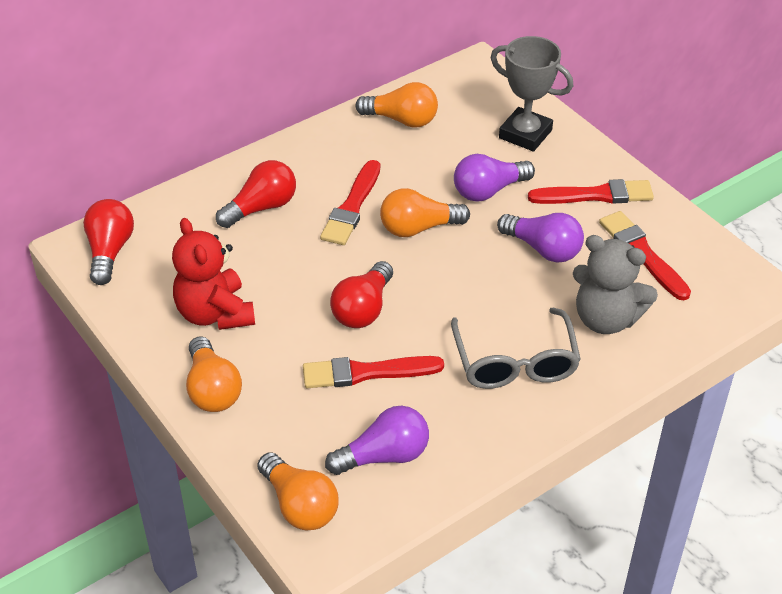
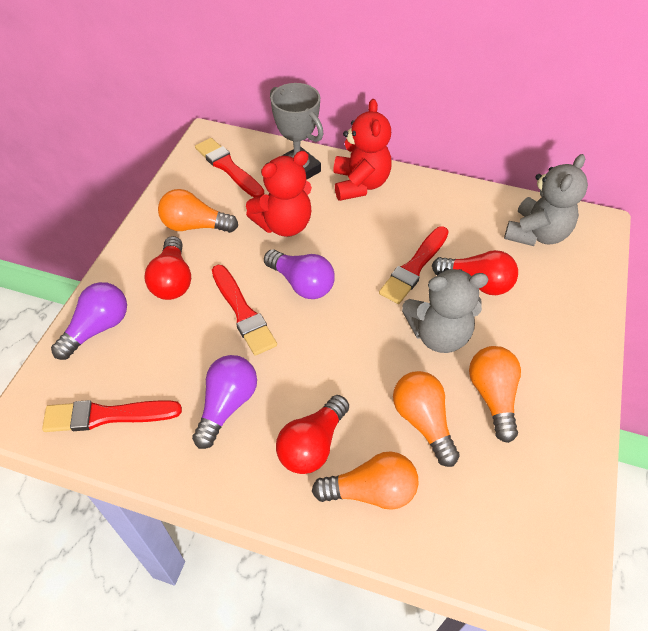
grey glasses: [451,308,581,389] = 1 -> none = 0
grey teddy bear: [573,235,658,334] = 1 -> [402,268,489,353] [504,154,588,246] = 2
red teddy bear: [172,218,255,330] = 1 -> [246,151,312,237] [333,99,392,201] = 2

